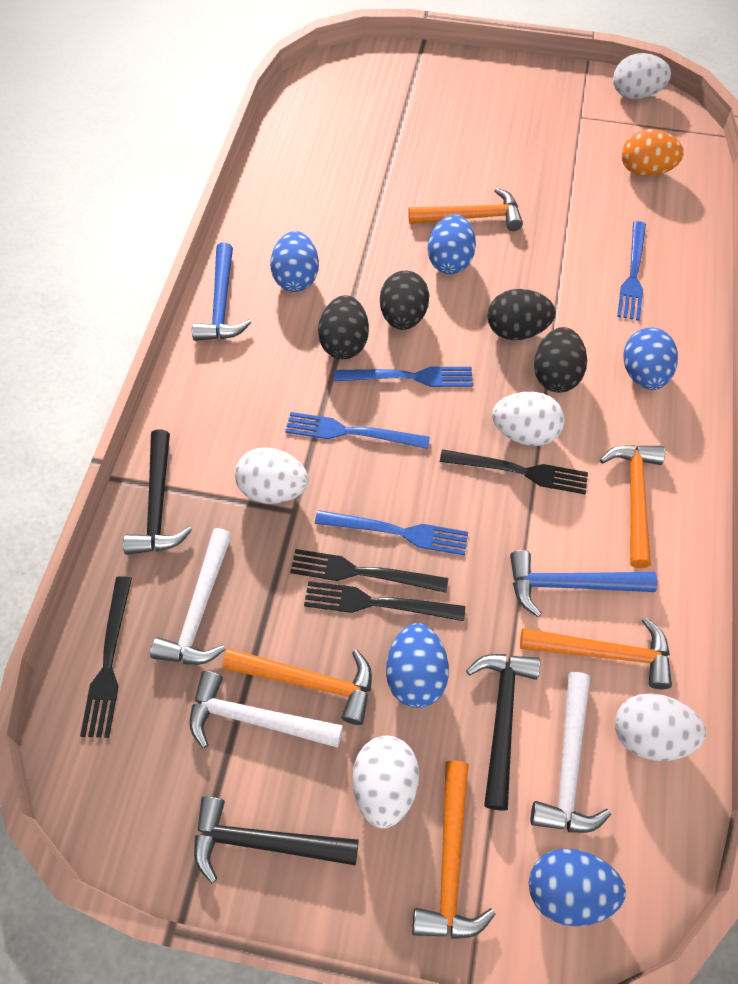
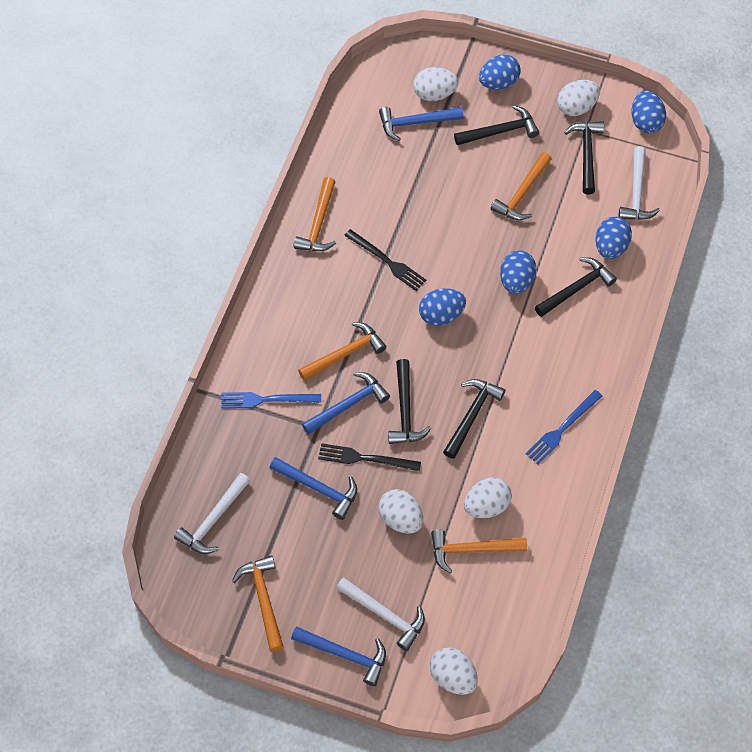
black egg: [318,295,369,359] [380,271,429,330] [488,289,556,340] [534,327,587,393] = 4 -> none = 0
black fork: [80,576,132,738] [290,549,448,593] [304,581,465,621] [440,449,588,494] = 4 -> [318,443,421,471] [344,229,426,291] = 2
black hammer: [123,429,192,555] [194,796,359,883] [466,654,540,811] = 3 -> [388,359,431,444] [443,379,505,459] [454,105,539,145] [535,257,617,317] [564,121,604,195] = 5
blue fork: [285,412,430,449] [315,510,468,555] [334,367,473,387] [617,221,646,321] = 4 -> [221,392,321,408] [526,390,602,465] = 2
blue hammer: [192,243,252,341] [510,550,658,617] = 2 -> [270,457,357,520] [291,626,386,686] [302,372,390,435] [379,107,464,141] = 4
orange egg: [622,129,684,176] = 1 -> none = 0

